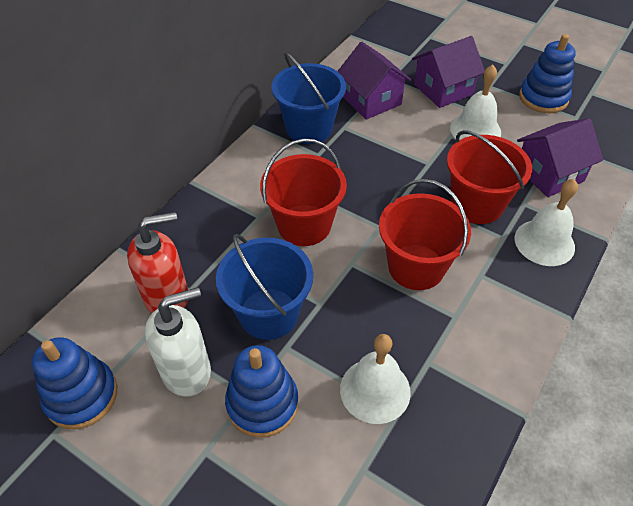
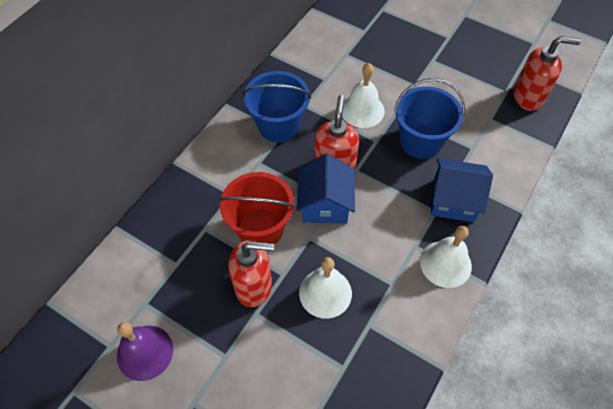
blue house: none = 0 -> [297,154,355,224] [431,158,493,222] = 2
blue stacking toy: [32,337,117,430] [225,345,298,438] [519,34,576,113] = 3 -> none = 0
purple bell: none = 0 -> [117,322,173,381] = 1
purple house: [337,42,411,119] [412,36,485,108] [517,118,603,197] = 3 -> none = 0
red bucket: [260,139,347,246] [379,179,471,290] [447,130,532,224] = 3 -> [218,172,295,245] = 1
red soap dispenser: [127,212,188,313] = 1 -> [229,240,274,307] [314,95,359,171] [513,36,581,111] = 3
white soap dispenser: [145,287,211,397] = 1 -> none = 0

